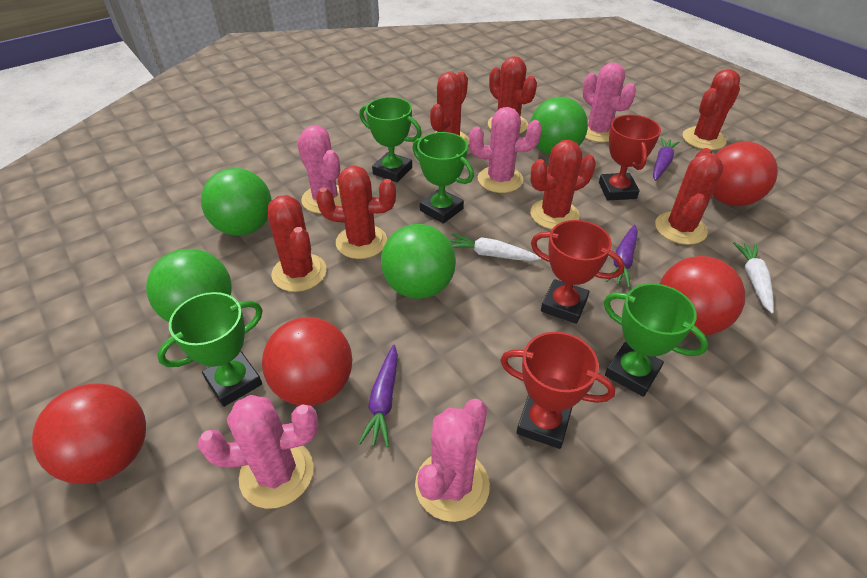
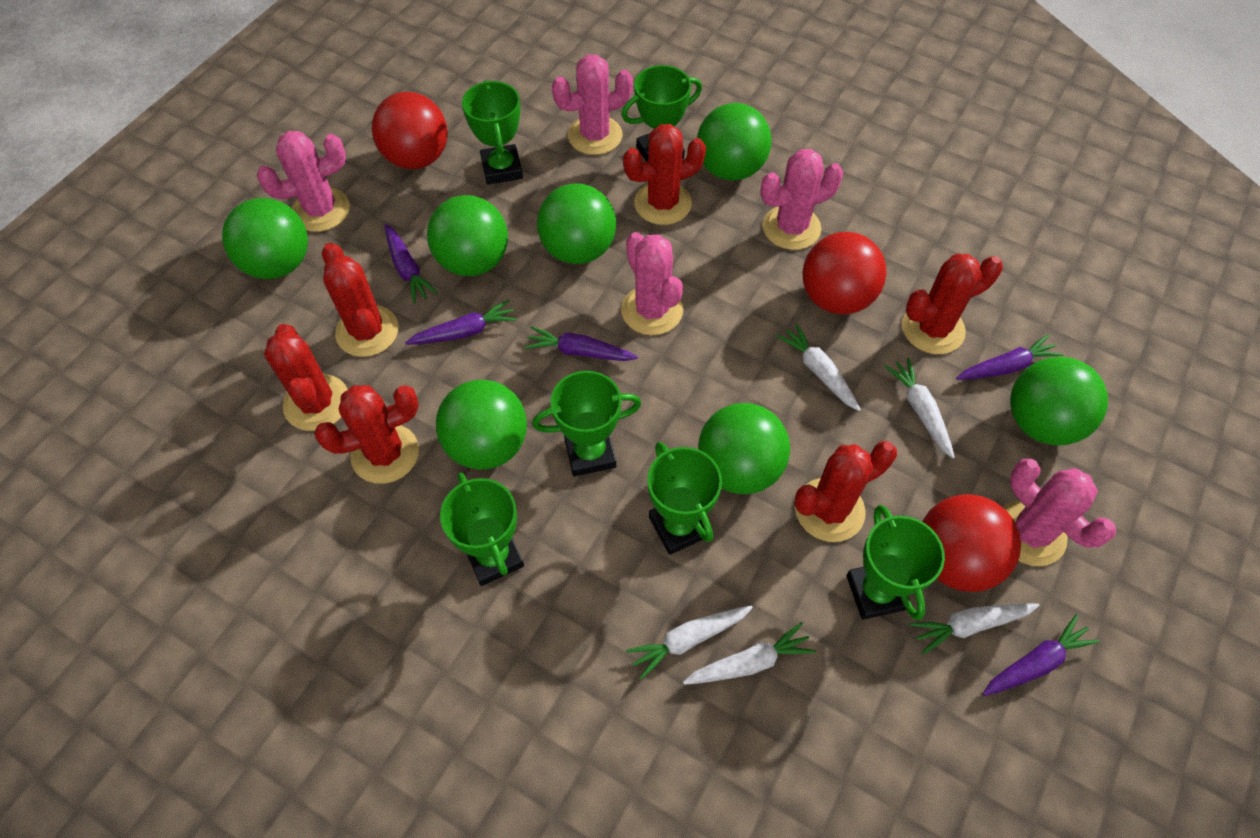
green ball: [146,249,232,322] [201,168,272,236] [381,224,456,299] [530,97,588,155] = 4 -> [222,198,308,279] [427,195,508,276] [436,380,527,470] [537,183,616,264] [697,103,772,181] [698,403,790,494] [1010,357,1108,445] = 7
green trophy: [157,292,263,407] [359,97,422,182] [412,132,474,224] [604,283,709,397] = 4 -> [440,473,524,586] [462,80,523,185] [532,371,641,476] [621,65,702,161] [647,442,722,555] [846,505,945,620] = 6
purple carrot: [358,345,398,447] [606,224,638,288] [653,137,679,181] = 3 -> [384,224,438,304] [405,300,517,345] [524,326,638,361] [956,334,1064,380] [983,614,1100,696] = 5
red ball: [32,383,146,484] [262,317,352,406] [660,256,745,335] [712,142,778,206] = 4 -> [372,92,448,169] [802,232,886,315] [922,494,1021,592] = 3
red cactus: [268,195,327,292] [316,166,396,259] [430,72,469,145] [488,56,537,134] [530,140,596,229] [655,148,724,245] [683,69,740,150] = 7 -> [264,324,348,431] [314,385,419,484] [322,243,398,357] [623,124,706,225] [794,441,897,542] [902,254,1003,354] = 6
red trophy: [500,332,615,449] [531,220,625,324] [599,115,661,200] = 3 -> none = 0
white carrot: [449,233,541,261] [733,242,774,314] = 2 -> [626,606,753,680] [683,622,816,685] [776,323,861,411] [884,358,955,459] [910,603,1040,654] = 5

